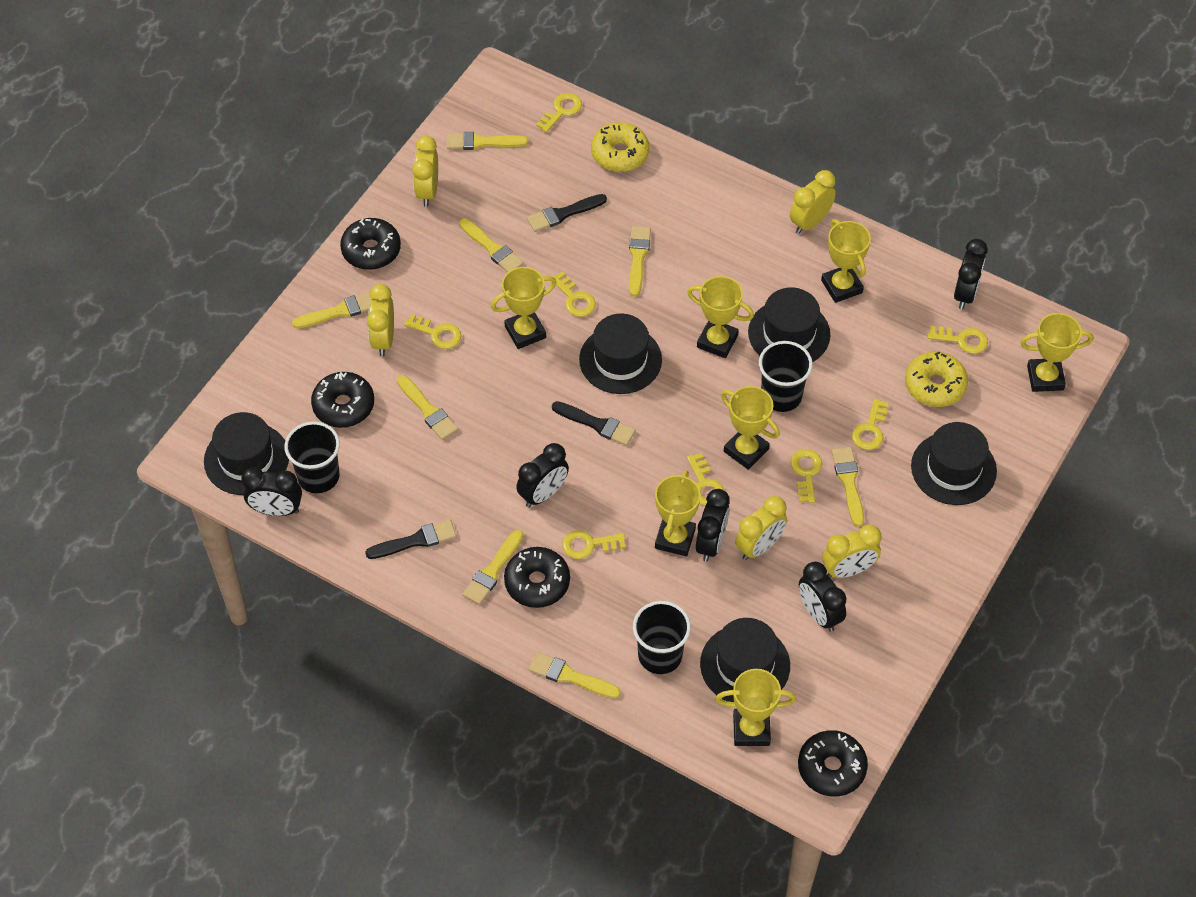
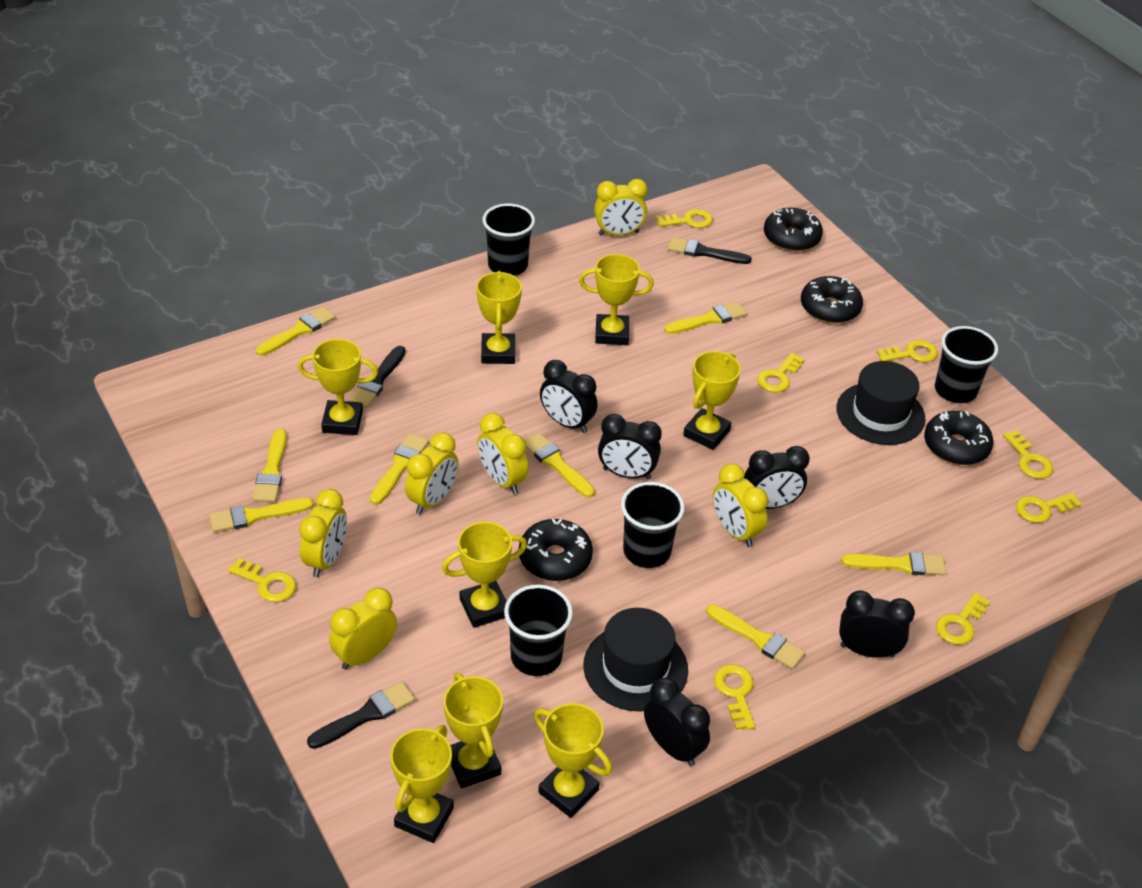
black cup: [284,421,340,493] [633,601,691,674] [759,341,813,412] = 3 -> [483,203,535,276] [504,584,573,676] [621,482,685,568] [935,326,998,403] = 4
black hat: [204,412,289,495] [579,313,662,394] [700,618,790,702] [748,287,830,362] [911,422,997,505] = 5 -> [583,608,688,711] [836,361,926,445] = 2
yellow clock: [367,284,394,356] [412,136,438,206] [735,496,787,560] [790,170,836,234] [822,525,881,578] = 5 -> [299,489,347,577] [329,588,397,670] [405,432,459,514] [477,413,529,494] [594,179,648,235] [713,464,768,547] = 6
yellow donut: [591,122,649,172] [905,352,968,407] = 2 -> none = 0
yellow trophy: [491,267,556,349] [655,470,701,556] [687,276,754,358] [716,669,796,746] [721,386,780,470] [821,219,871,303] [1020,313,1093,392] = 7 -> [298,339,378,435] [390,725,454,843] [442,522,527,628] [444,673,503,788] [476,271,522,364] [534,703,612,818] [579,254,654,345] [683,351,741,450] = 8

